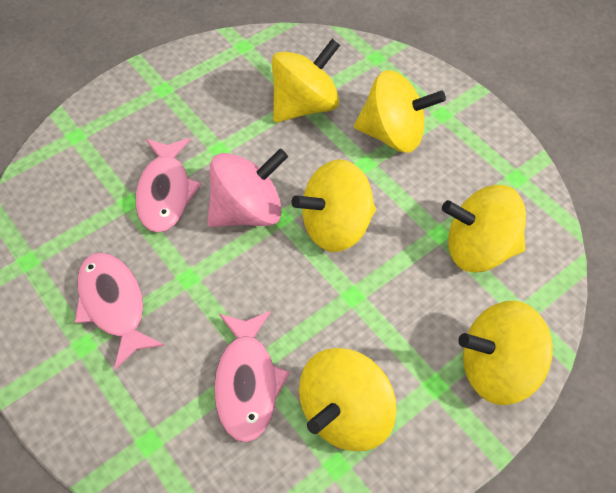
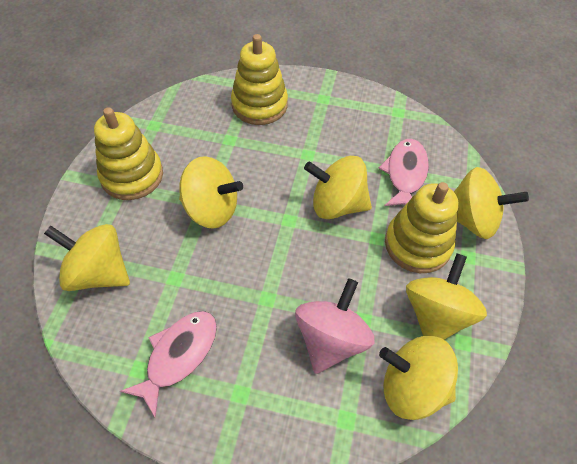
pink fish: [75,253,165,370] [136,138,201,233] [214,311,290,442] = 3 -> [120,311,217,418] [379,139,429,206] = 2
yellow stacking toy: none = 0 -> [94,107,163,200] [231,34,288,125] [385,182,458,273] = 3

